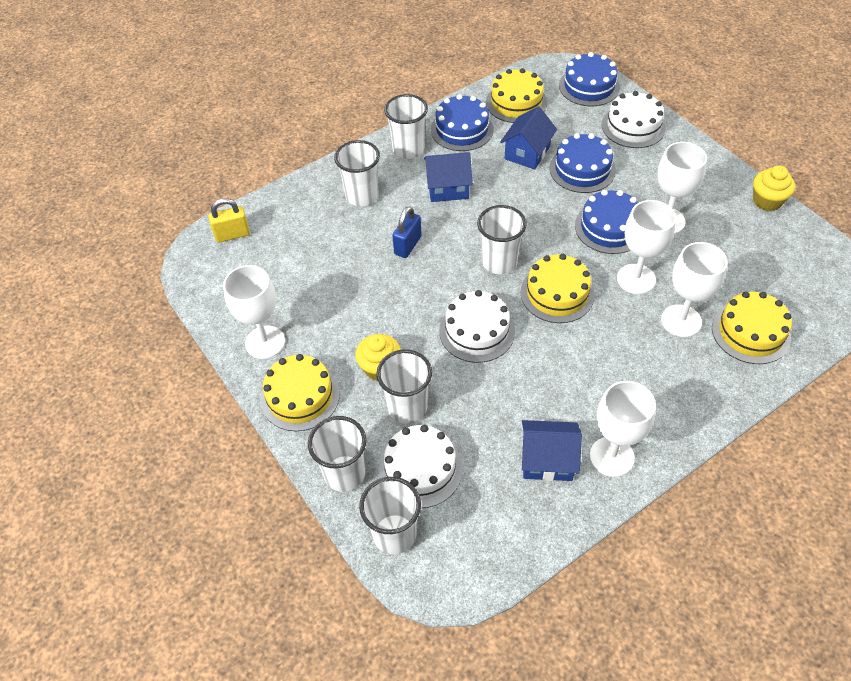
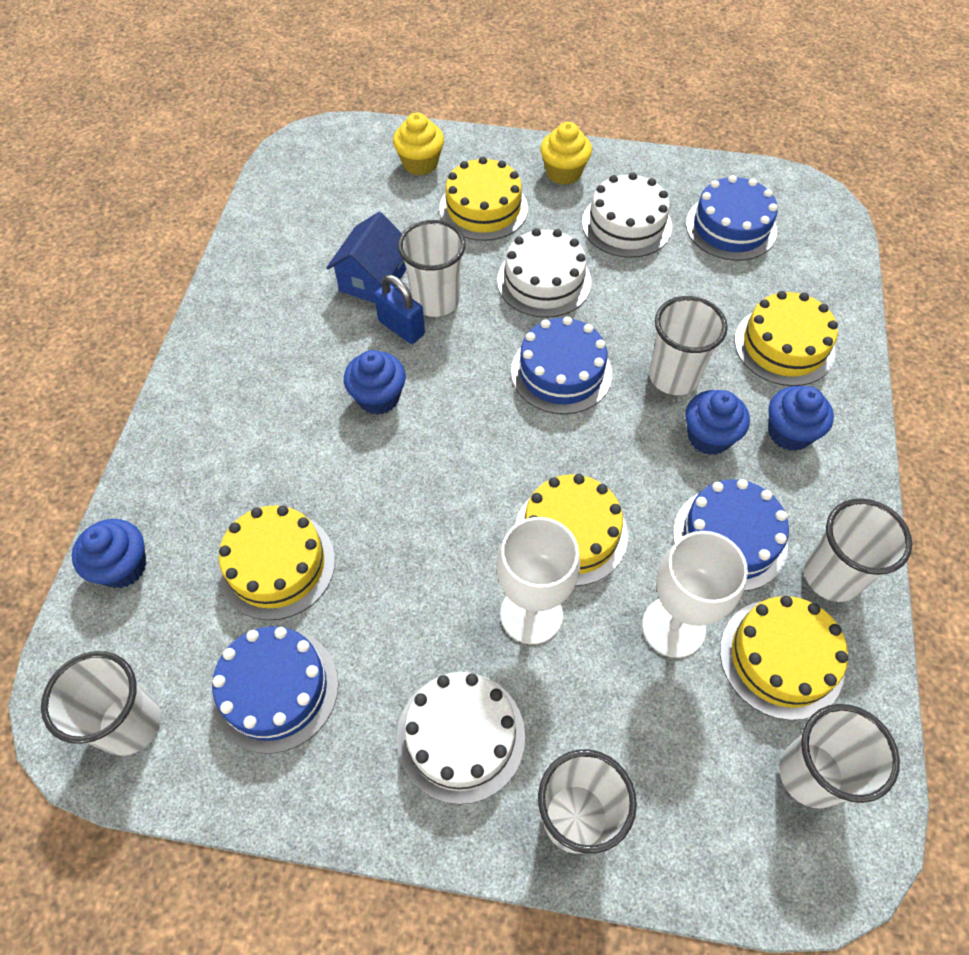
blue cupcake: none = 0 -> [72,519,147,588] [344,350,406,415] [685,390,750,455] [768,386,834,451] = 4
blue house: [424,152,473,202] [500,106,557,170] [522,420,582,481] = 3 -> [326,212,406,303] = 1
white goblet: [223,265,285,359] [590,381,656,477] [617,200,676,294] [657,142,707,234] [661,242,728,337] = 5 -> [497,517,580,644] [642,531,748,658] = 2
yellow cake: [260,354,340,431] [486,68,547,123] [521,254,595,323] [712,291,792,364] = 4 -> [218,505,335,620] [439,157,528,241] [515,474,628,586] [720,596,848,720] [734,291,838,386] = 5
yellow padlock: [208,198,250,243] = 1 -> none = 0

